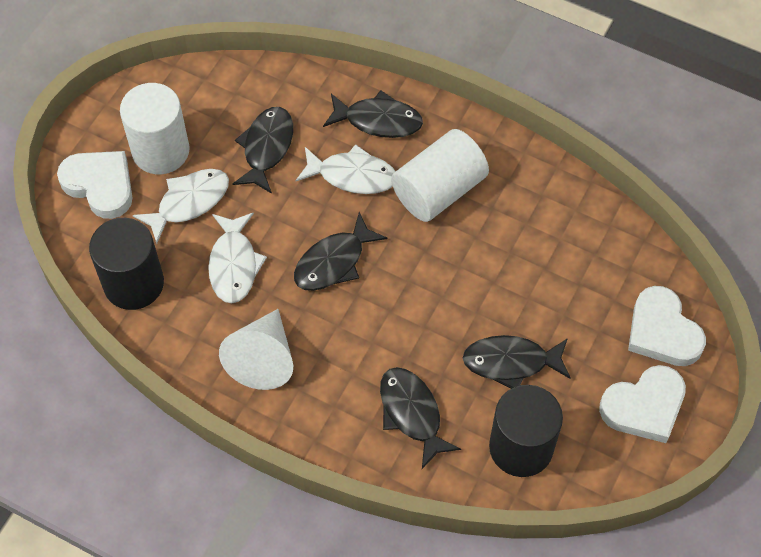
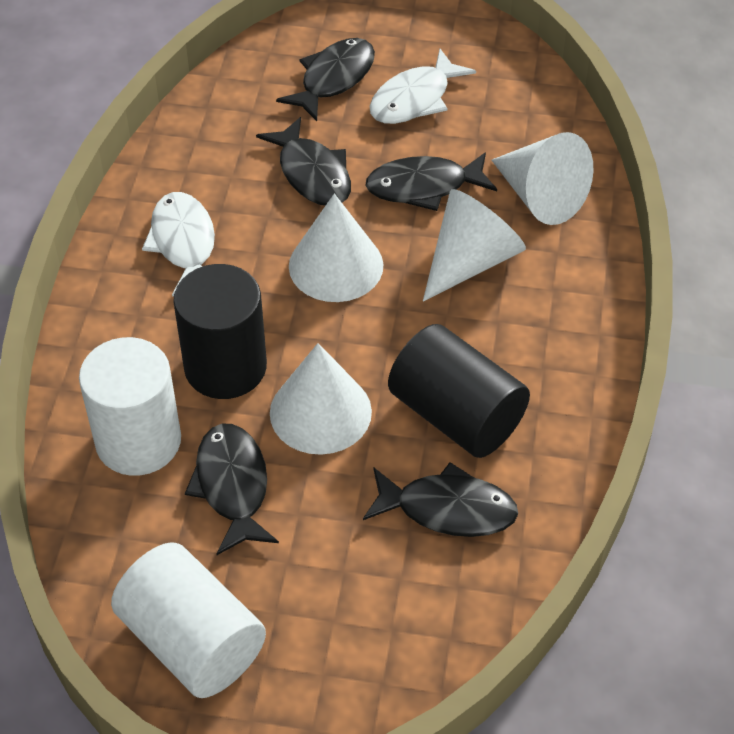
white cone: [219,309,293,390] = 1 -> [270,343,372,455] [289,194,383,302] [423,189,526,302] [492,132,594,225] = 4
white fish: [133,169,229,244] [208,213,267,303] [296,144,396,194] = 3 -> [142,192,215,297] [369,49,476,124] = 2
white heart: [57,151,133,219] [599,365,686,443] [628,286,706,366] = 3 -> none = 0

